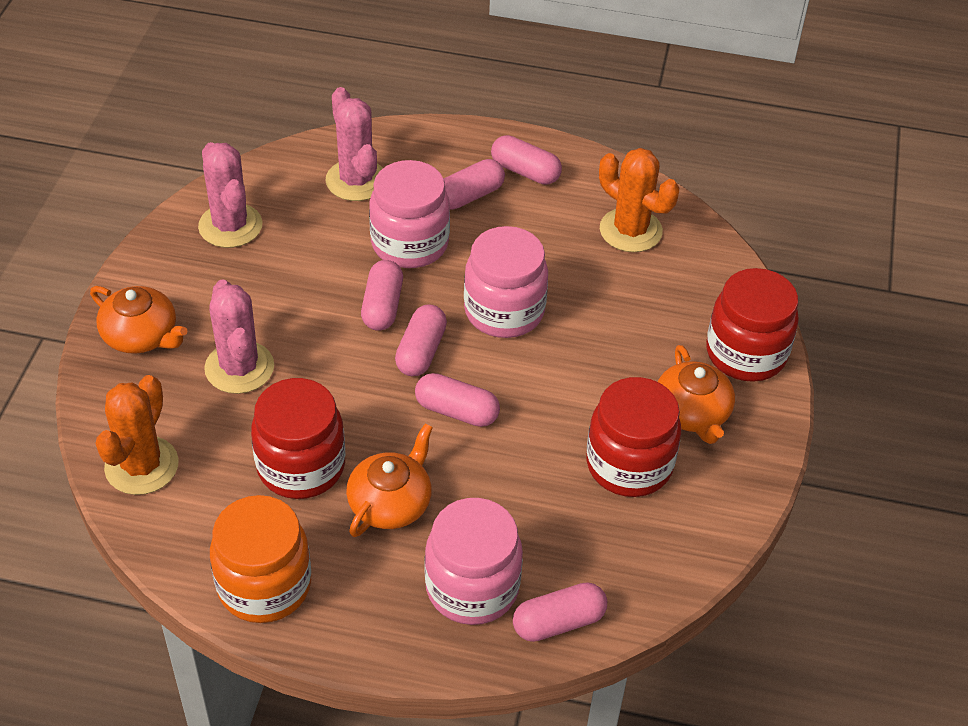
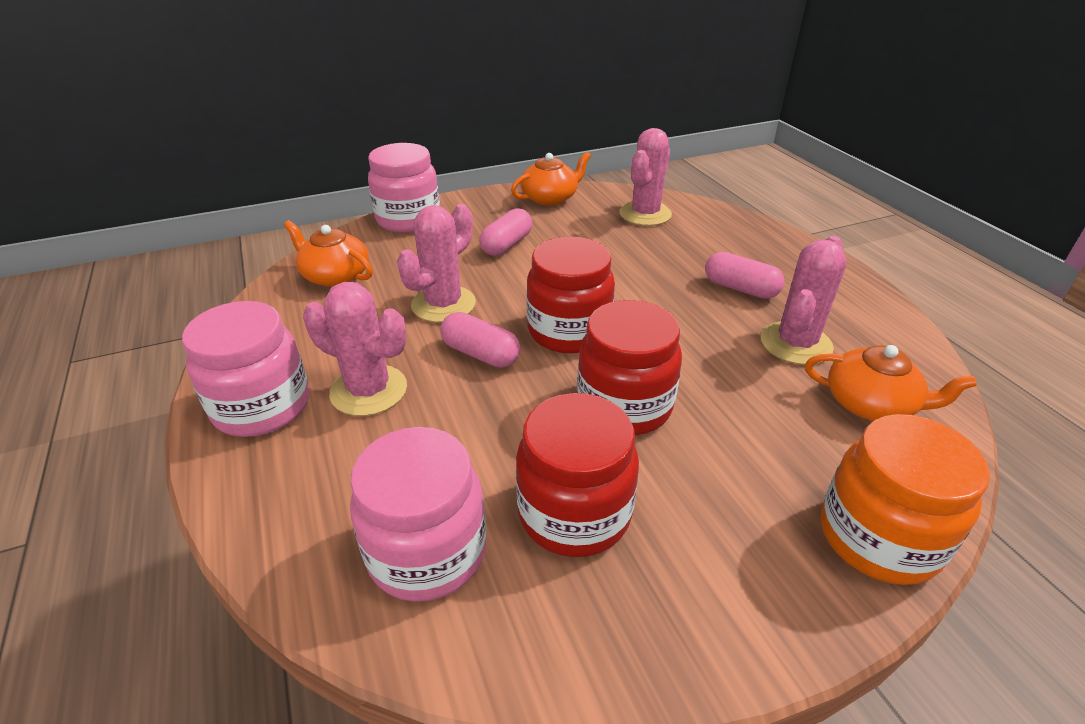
orange cactus: [95,375,179,495] [599,148,679,252] = 2 -> none = 0
pink cactus: [198,142,263,248] [204,279,274,394] [326,87,383,201] = 3 -> [303,282,407,416] [397,204,476,323] [619,128,672,226] [761,236,846,365] = 4
pink capsule: [361,260,403,331] [395,305,447,376] [415,373,500,427] [444,159,505,210] [491,135,562,185] [513,582,607,642] = 6 -> [440,312,520,368] [479,208,533,256] [705,252,785,299] = 3

